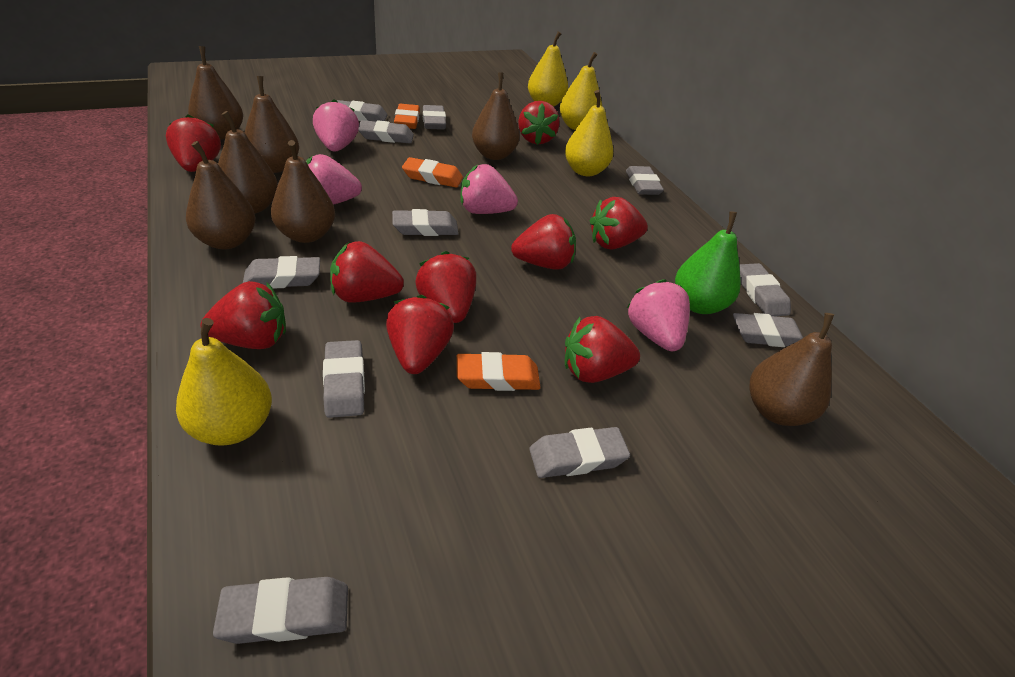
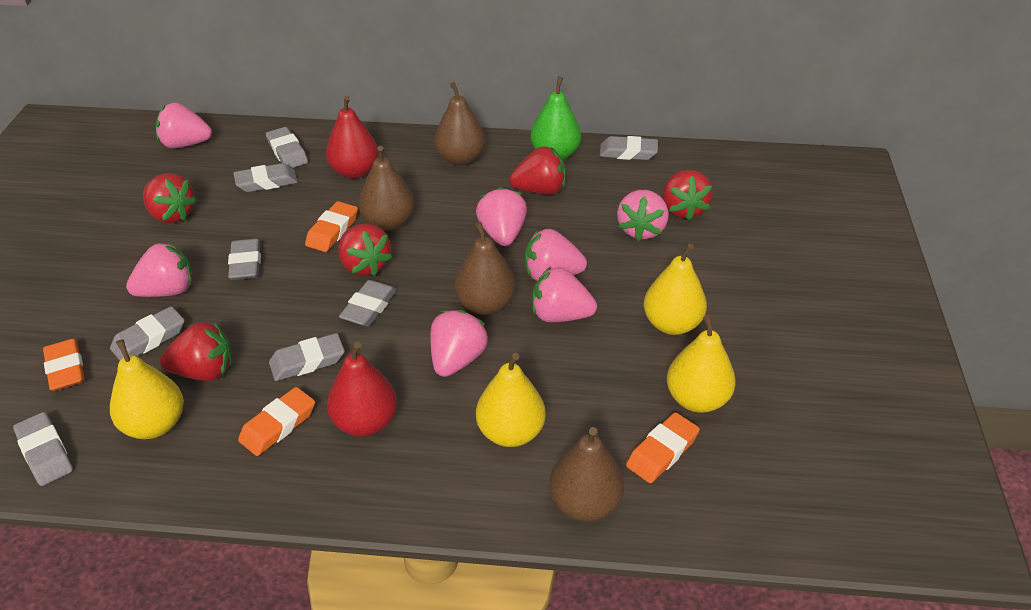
brown pear: [186,141,255,249] [188,46,243,140] [218,111,278,214] [244,76,299,173] [271,140,335,243] [472,73,520,160] [749,313,834,426] = 7 -> [359,146,415,231] [434,82,485,166] [454,222,516,315] [549,427,624,522] = 4
grey eraser: [213,577,348,644] [243,256,320,289] [323,340,365,418] [337,100,387,121] [358,120,414,143] [392,209,459,236] [423,105,446,130] [529,427,630,478] [626,166,664,195] [733,313,803,347] [739,263,791,316] = 11 -> [13,412,73,486] [110,306,185,361] [228,239,261,280] [234,163,298,192] [266,127,308,168] [269,333,345,381] [339,280,397,327] [600,136,658,160] = 8
orange eraser: [394,104,420,129] [402,157,463,188] [457,352,540,391] = 3 -> [43,339,85,391] [238,387,315,456] [305,201,358,252] [626,412,700,483] = 4
pink strawberry: [306,154,362,205] [313,99,359,152] [461,164,518,214] [627,279,690,351] = 4 -> [126,242,192,297] [156,102,212,149] [430,310,488,377] [476,187,527,246] [525,229,587,281] [532,267,597,322] [617,190,669,241] = 7
red pear: none = 0 -> [326,96,379,179] [327,342,397,437] = 2
red strawberry: [166,114,221,172] [200,281,286,349] [330,241,404,303] [386,295,454,374] [415,251,476,323] [511,214,576,270] [518,101,560,145] [565,316,640,383] [590,197,648,249] = 9 -> [143,173,197,223] [160,321,232,381] [338,224,392,276] [509,146,566,195] [663,170,713,220] = 5

